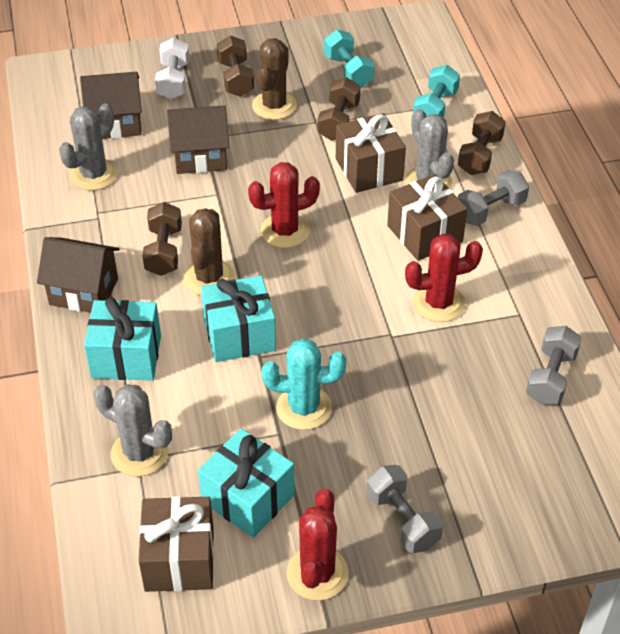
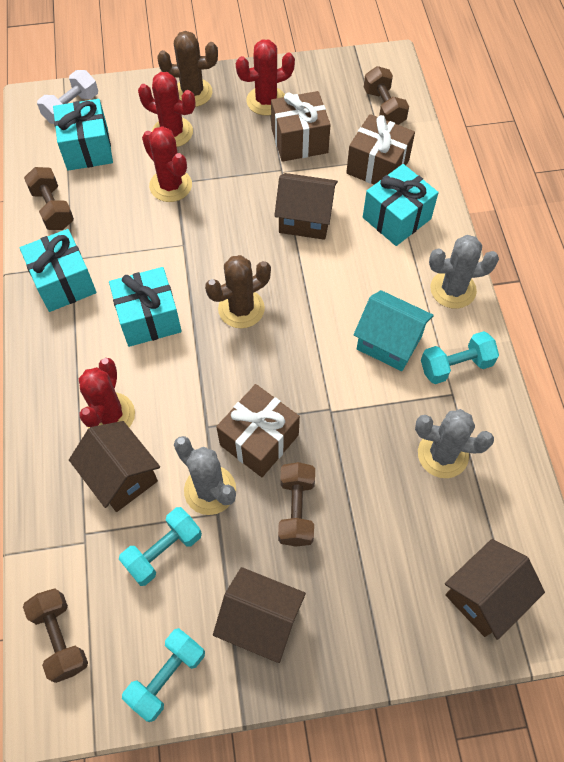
brown house: [37,237,120,313] [80,72,142,139] [167,105,229,174] = 3 -> [69,421,160,512] [213,567,306,663] [274,173,338,240] [445,539,545,640] = 4
grey dumbbell: [366,465,443,553] [457,170,529,226] [526,326,582,405] = 3 -> none = 0
red cactus: [248,162,320,248] [286,489,349,601] [405,234,483,322] = 3 -> [79,358,135,429] [138,72,195,147] [142,126,192,202] [236,39,295,115] = 4
turquoise cactus: [262,338,346,430] = 1 -> none = 0
turquoise dumbbell: [324,30,374,88] [413,65,460,118] = 2 -> [119,507,202,586] [122,628,205,722] [421,331,499,384] = 3
turquoise gift: [84,297,161,381] [198,429,295,538] [201,276,276,362] = 3 -> [20,229,97,312] [53,99,113,171] [109,267,182,347] [363,164,439,246] = 4
turquoise house: none = 0 -> [353,290,434,371] = 1

